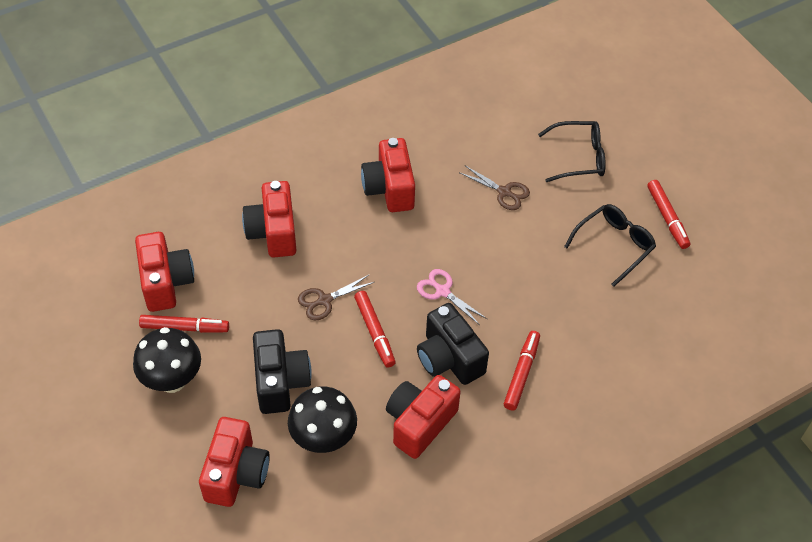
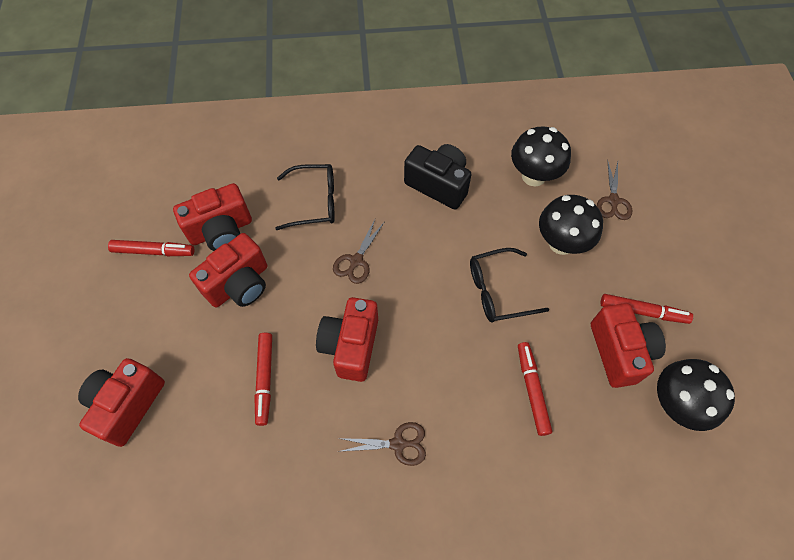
black camera: [253,329,312,414] [417,303,489,385] = 2 -> [404,144,472,209] = 1
black mushroom: [133,327,201,393] [288,386,357,453] = 2 -> [511,126,571,187] [539,195,603,255] [657,359,735,431] = 3
brown scissors: [298,274,374,320] [459,166,530,210] = 2 -> [333,220,384,284] [338,422,426,466] [597,160,632,220] = 3
pink scissors: [417,269,487,325] = 1 -> none = 0

